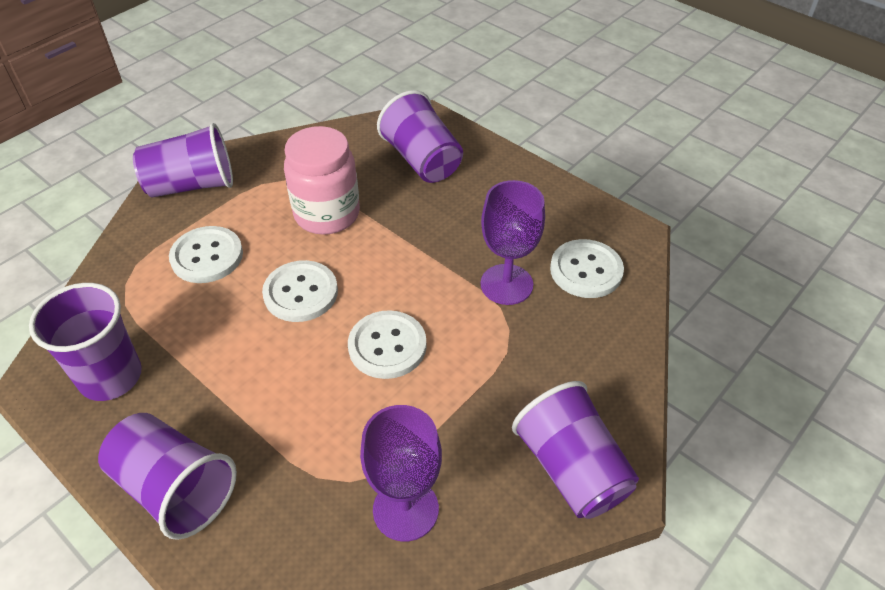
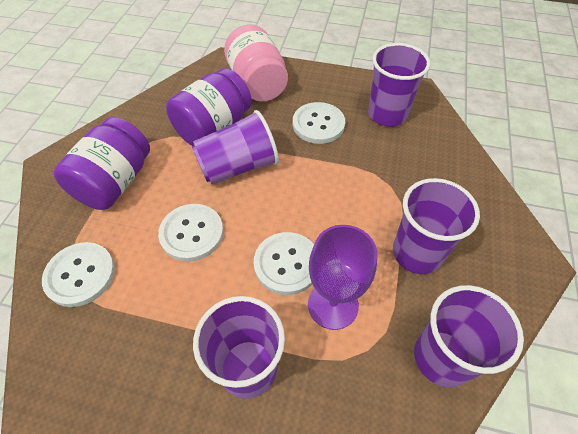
purple goblet: [360,405,442,542] [480,180,545,305] = 2 -> [308,225,377,330] = 1
purple jar: none = 0 -> [54,117,150,210] [166,68,252,146] = 2

